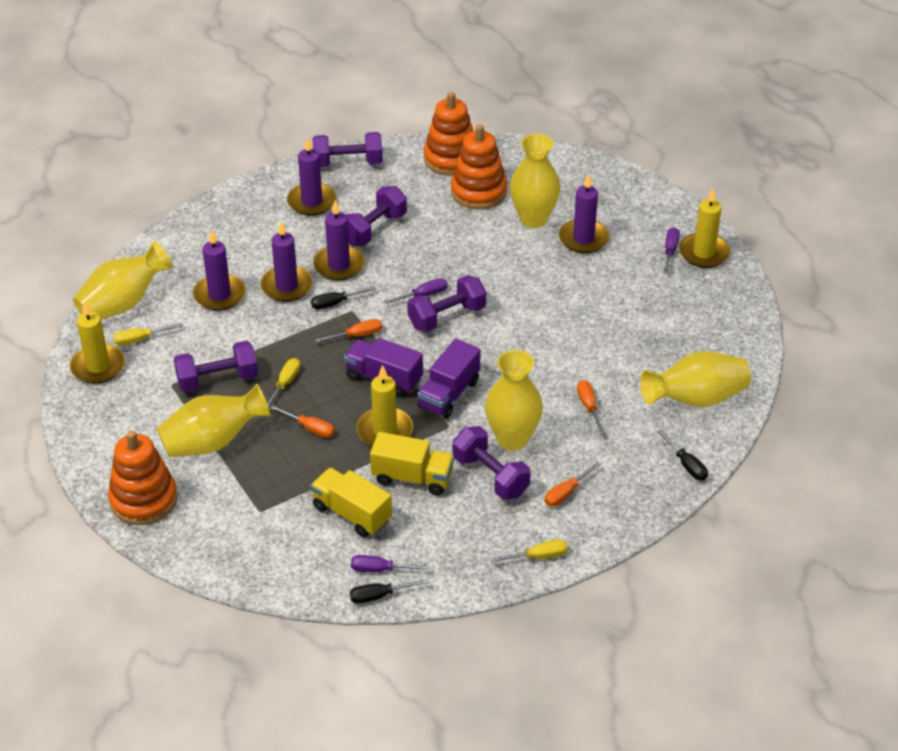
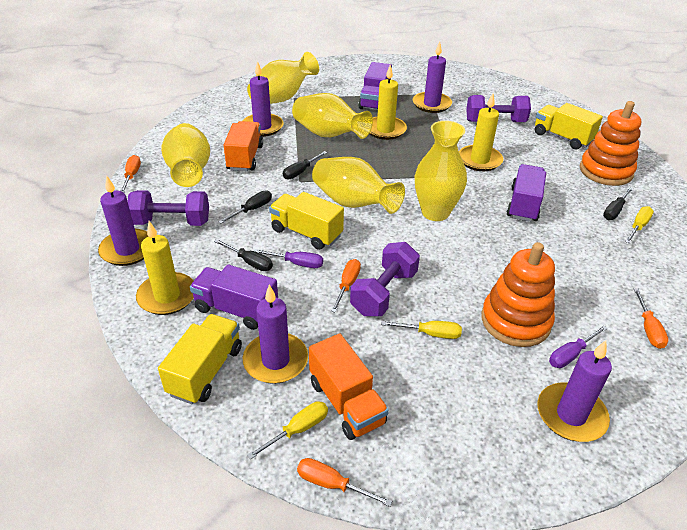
black screwdriver: [311,286,376,309] [350,579,429,604] [657,430,708,480] = 3 -> [214,239,273,271] [218,190,272,224] [283,151,327,179] [603,187,633,220] = 4
orange stacking toy: [108,430,177,525] [424,92,473,176] [451,124,507,209] = 3 -> [481,242,555,347] [580,101,641,186] = 2
orange truck: none = 0 -> [224,121,263,171] [309,333,389,440] = 2
purple dumbbell: [174,341,258,392] [312,132,383,167] [346,186,407,246] [407,275,486,332] [453,426,531,500] = 5 -> [127,190,209,226] [350,242,420,316] [466,95,531,122] = 3
purple screwdriver: [351,555,430,572] [384,278,448,304] [664,227,680,273] = 3 -> [254,249,323,268] [549,325,608,368] = 2
purple truck: [344,338,423,397] [418,339,481,419] = 2 -> [190,264,278,330] [358,62,392,110] [507,164,546,222] = 3
yellow truck: [311,468,392,538] [370,432,454,496] = 2 -> [158,314,242,404] [269,192,344,250] [535,103,603,149] = 3

